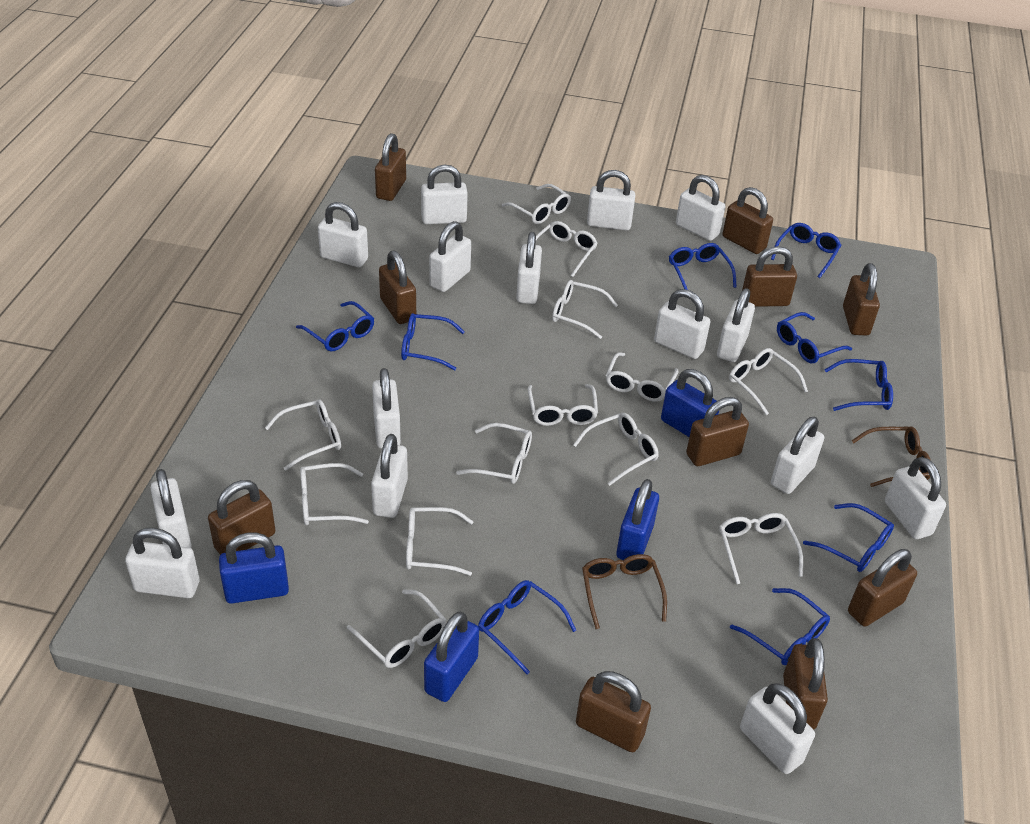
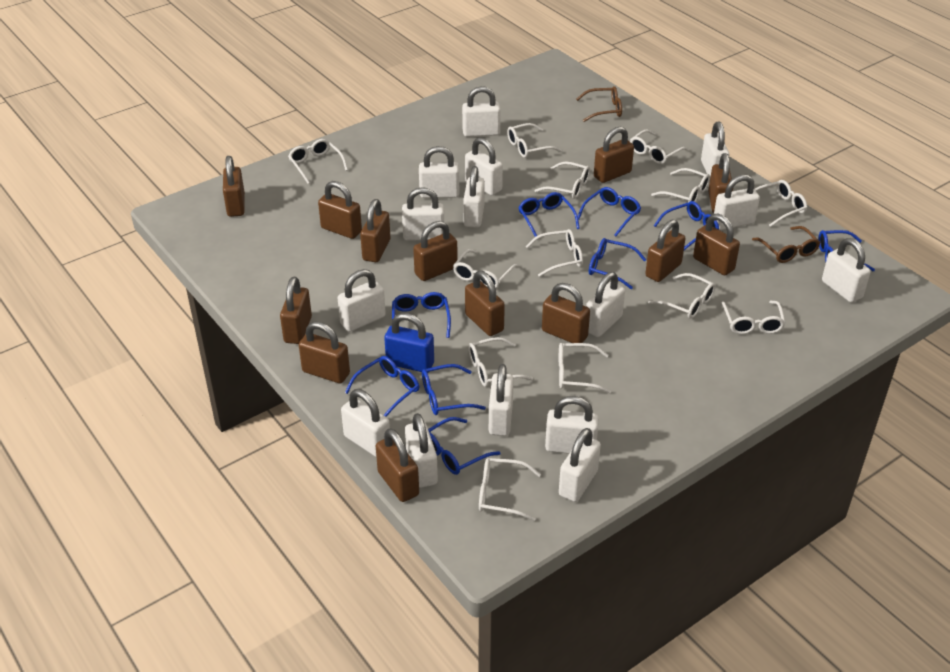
blue padlock: [219,532,289,604] [424,612,479,702] [616,479,659,560] [661,369,719,437] = 4 -> [384,313,434,373] = 1
brown padlock: [208,480,275,555] [375,133,406,201] [379,251,416,324] [576,671,651,752] [686,397,749,466] [723,187,773,254] [742,246,797,307] [783,638,828,730] [843,263,880,336] [848,549,917,626] = 10 -> [223,156,245,217] [280,277,312,344] [299,322,350,384] [318,181,362,239] [360,199,390,262] [376,428,419,502] [413,221,458,281] [465,271,505,336] [542,283,590,343] [594,127,634,183] [645,219,686,282] [693,213,740,275] [708,153,733,213] = 13

